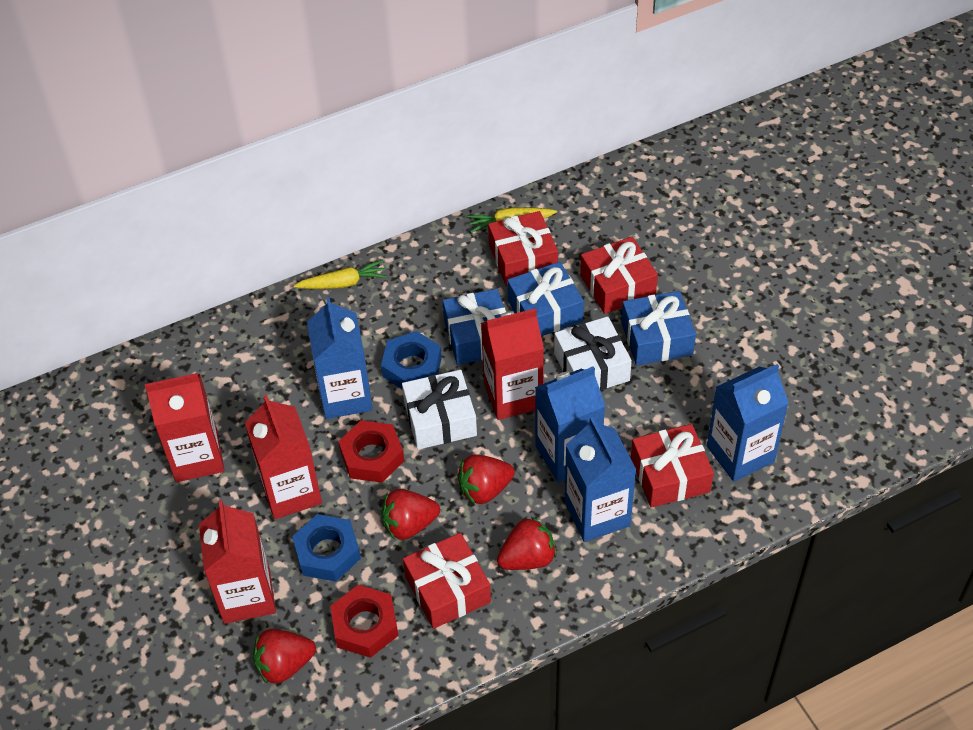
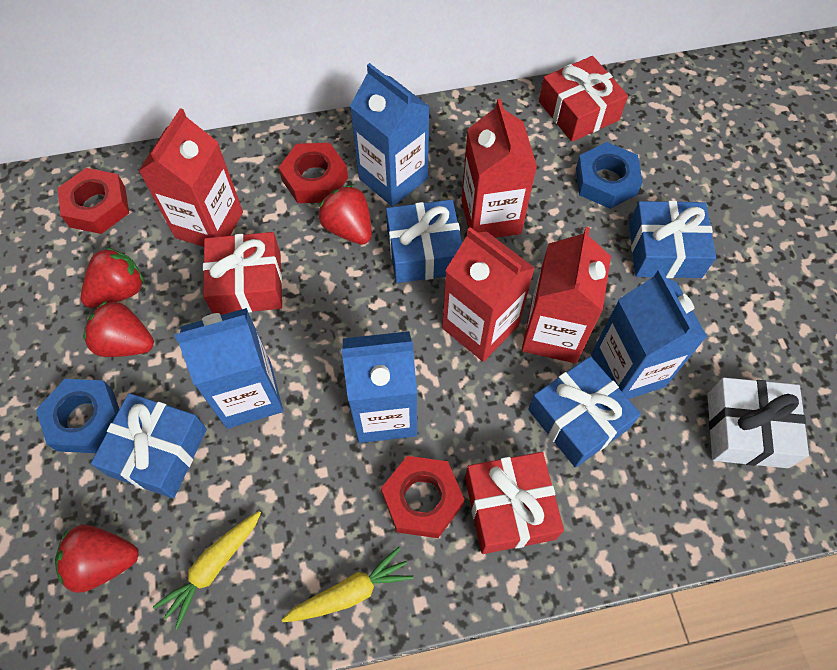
blue gift: [443,289,506,365] [507,262,584,336] [621,291,696,366] = 3 -> [91,393,207,498] [386,200,462,283] [528,356,641,468] [629,201,716,278] = 4
red gift: [403,533,491,629] [488,211,558,285] [580,237,658,314] [631,424,714,508] = 4 -> [203,232,282,315] [465,452,564,554] [539,56,628,142] = 3
red nut: [330,585,398,658] [338,420,404,483] = 2 -> [58,168,129,234] [278,143,348,203] [381,456,465,538] = 3
white gift: [402,370,477,450] [554,316,632,391] = 2 -> [708,378,809,468] = 1

